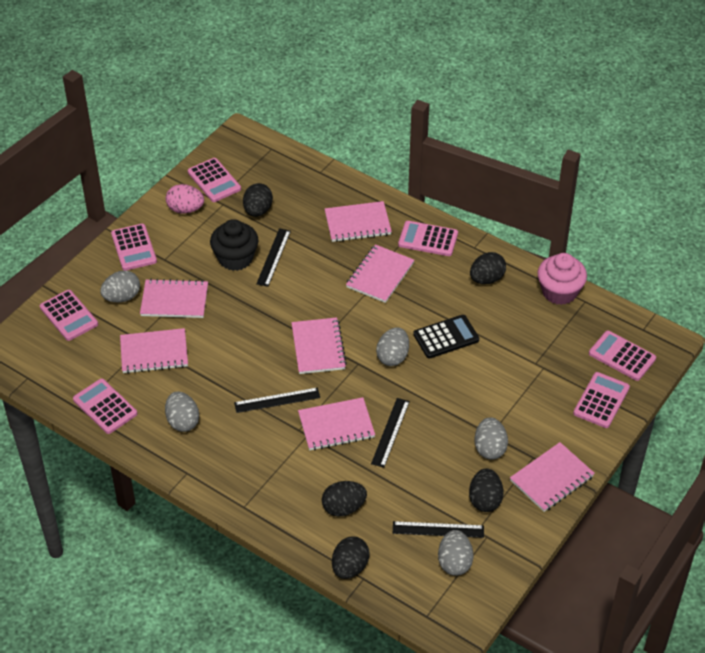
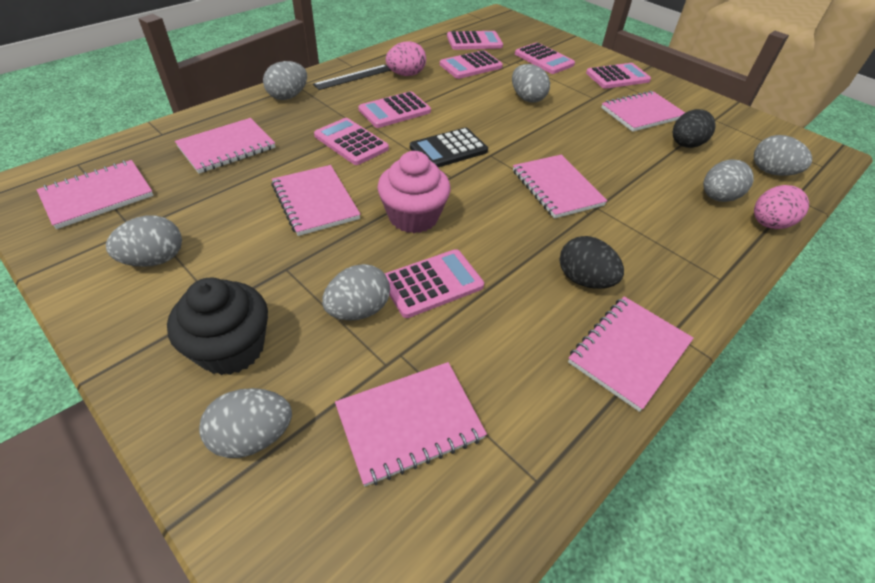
black egg: [243,183,273,217] [322,481,367,517] [332,537,370,579] [469,468,503,512] [470,252,506,284] = 5 -> [560,236,624,289] [673,109,716,148] = 2
black ruler: [234,387,320,413] [256,228,291,287] [371,398,410,468] [393,521,484,538] = 4 -> [313,64,391,90] = 1
grey egg: [100,271,140,302] [165,391,199,432] [376,327,409,366] [438,530,473,576] [474,417,508,460] = 5 -> [106,215,182,267] [199,388,292,458] [263,61,307,100] [322,264,390,320] [512,64,550,103] [703,159,754,202] [754,135,812,176] = 7
pink egg: [166,184,204,214] = 1 -> [386,41,426,76] [754,185,809,229] = 2

